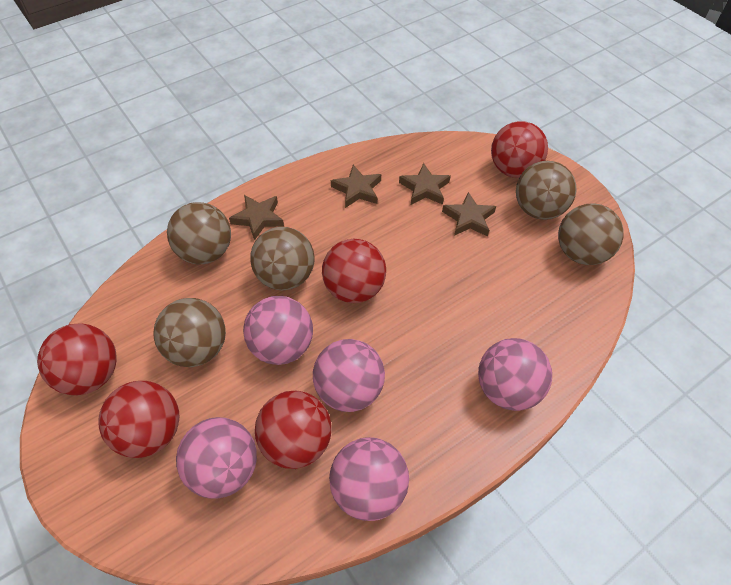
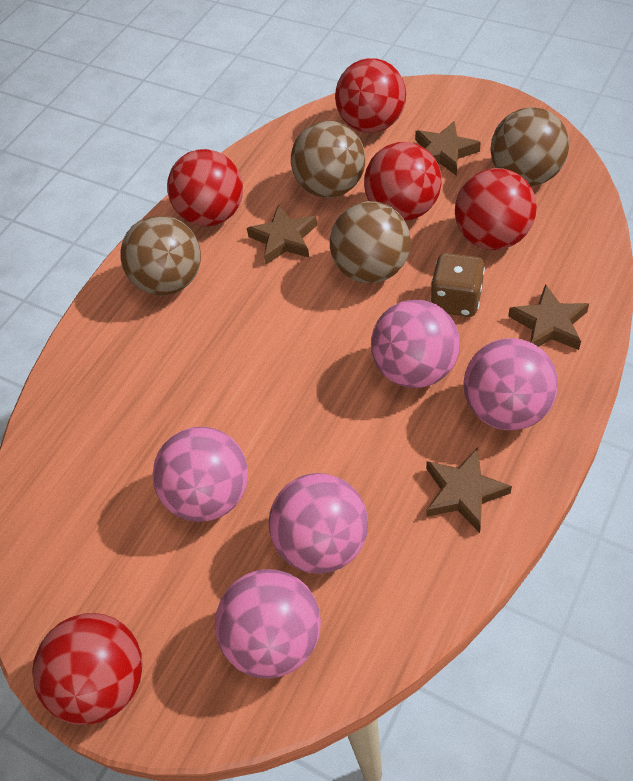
brown ball: [153,298,226,367] [167,202,231,264] [250,227,315,290] [516,161,576,220] [558,203,624,265] = 5 -> [120,215,201,295] [291,121,365,198] [330,201,411,283] [490,107,569,186] = 4
brown dice: none = 0 -> [430,253,485,317] = 1

